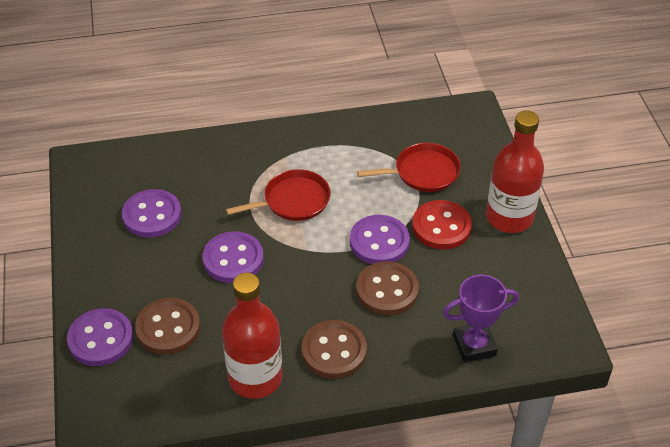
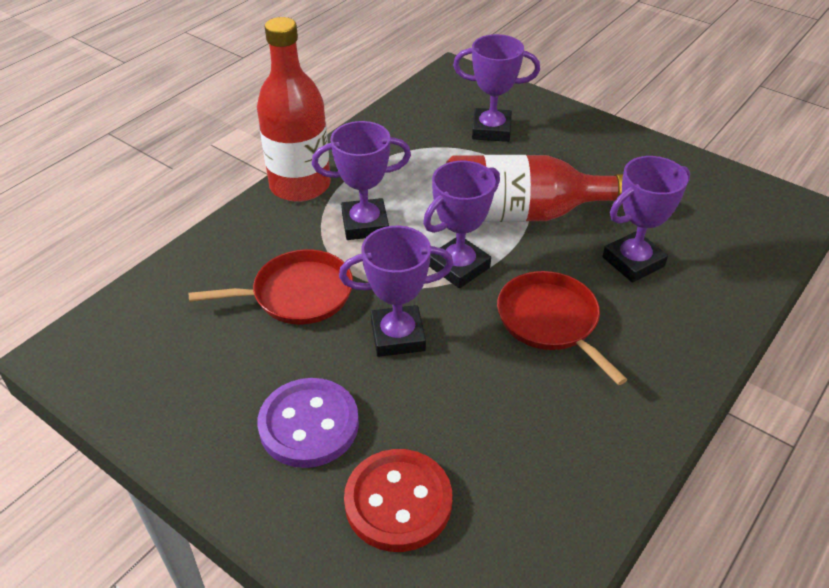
brown button: [135,298,200,355] [302,320,367,379] [356,261,419,315] = 3 -> none = 0
purple button: [67,308,133,366] [122,189,181,238] [202,231,264,283] [350,215,410,264] = 4 -> [257,378,359,468] = 1
purple trophy: [443,275,519,363] = 1 -> [312,121,411,240] [339,226,454,357] [423,161,500,288] [453,34,540,142] [602,156,690,283] = 5

